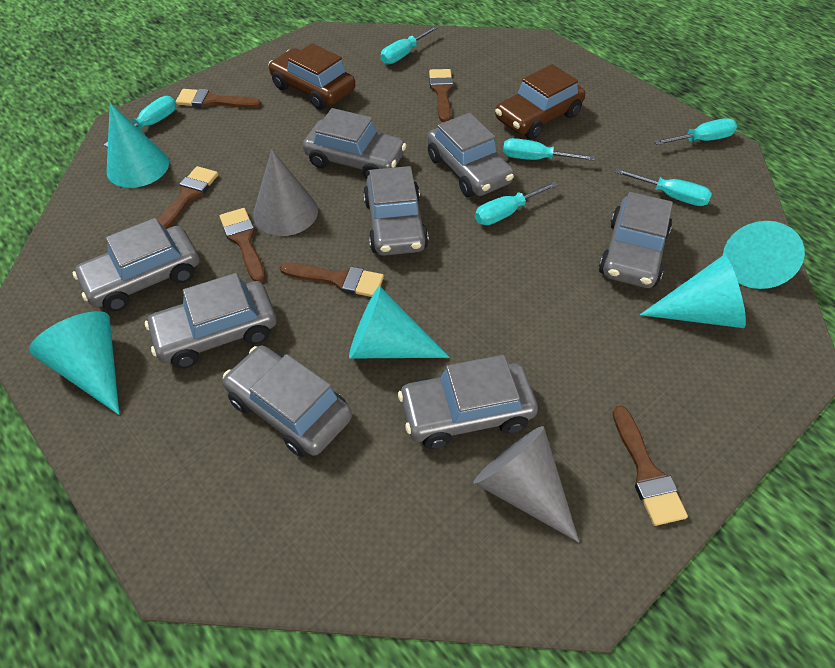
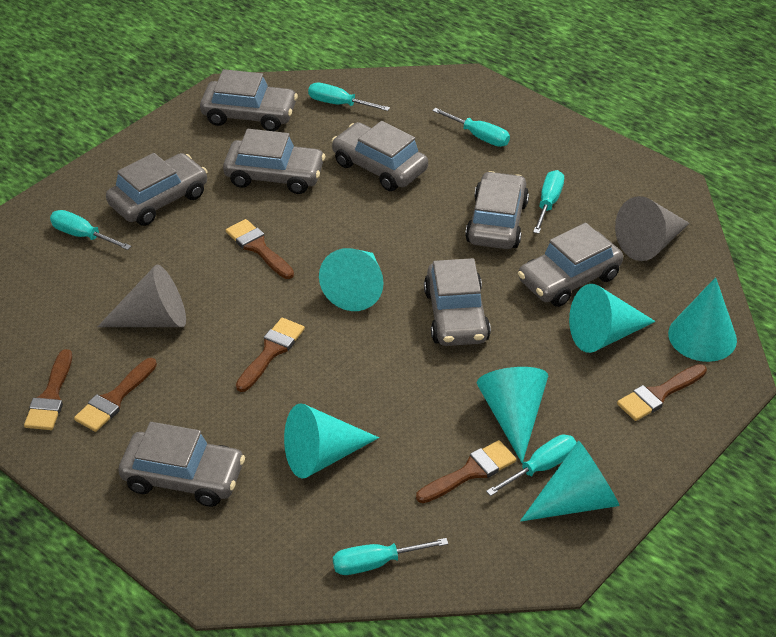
brown car: [269,43,355,110] [495,64,585,139] = 2 -> none = 0
turquoise cone: [29,311,119,415] [107,103,169,188] [349,286,450,358] [640,255,746,328] [723,221,805,289] = 5 -> [284,403,379,479] [319,248,384,311] [477,367,548,463] [520,440,620,522] [569,284,655,353] [668,277,737,362] = 6

